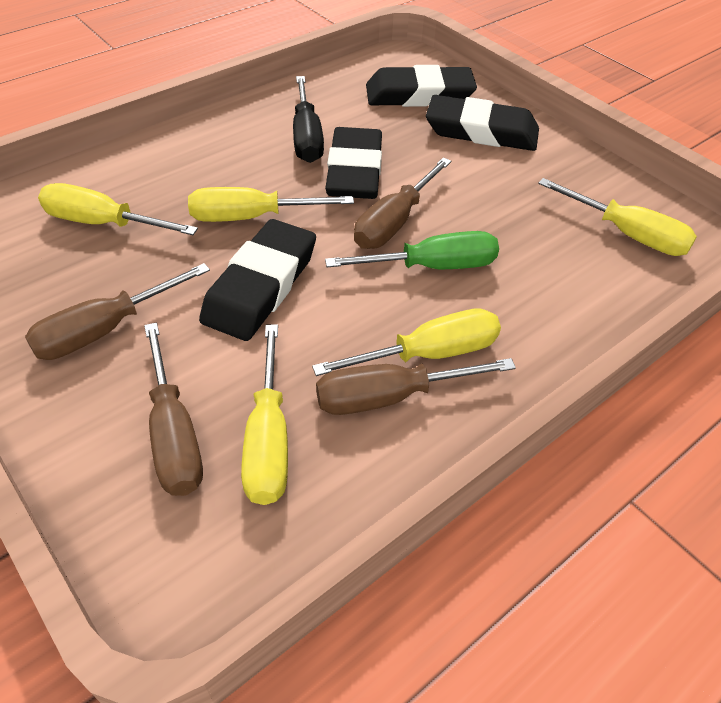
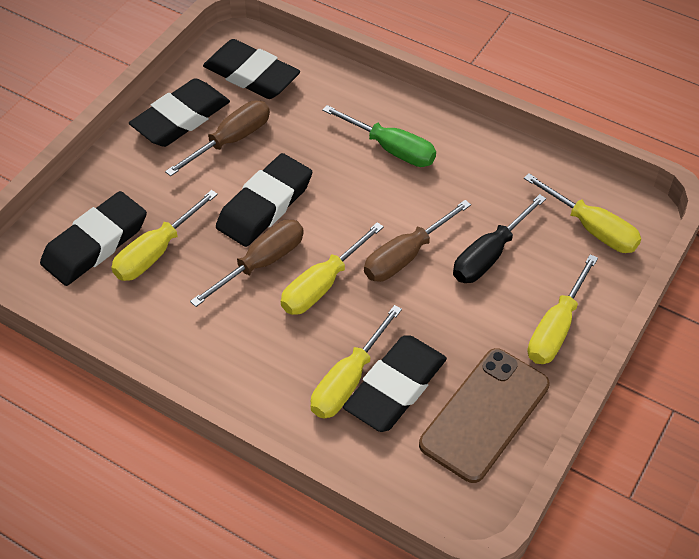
black eraser: [199,219,316,341] [325,127,382,199] [366,65,477,107] [426,95,539,151] = 4 -> [40,191,147,286] [129,78,230,147] [203,39,300,99] [216,153,312,247] [343,335,447,432] = 5
brown phone: none = 0 -> [419,348,550,483] = 1
brown screwdriver: [25,263,210,360] [144,322,203,496] [316,358,516,415] [354,157,451,249] = 4 -> [165,100,270,176] [190,220,304,307] [364,200,471,282] = 3

